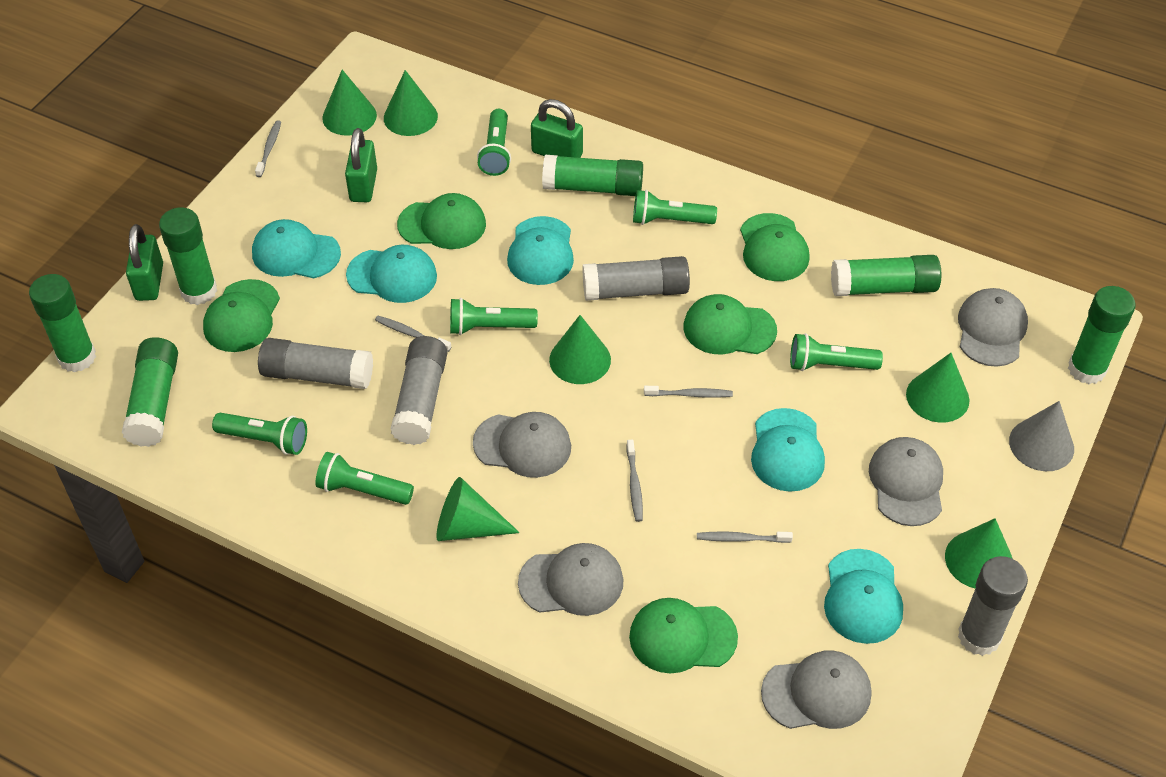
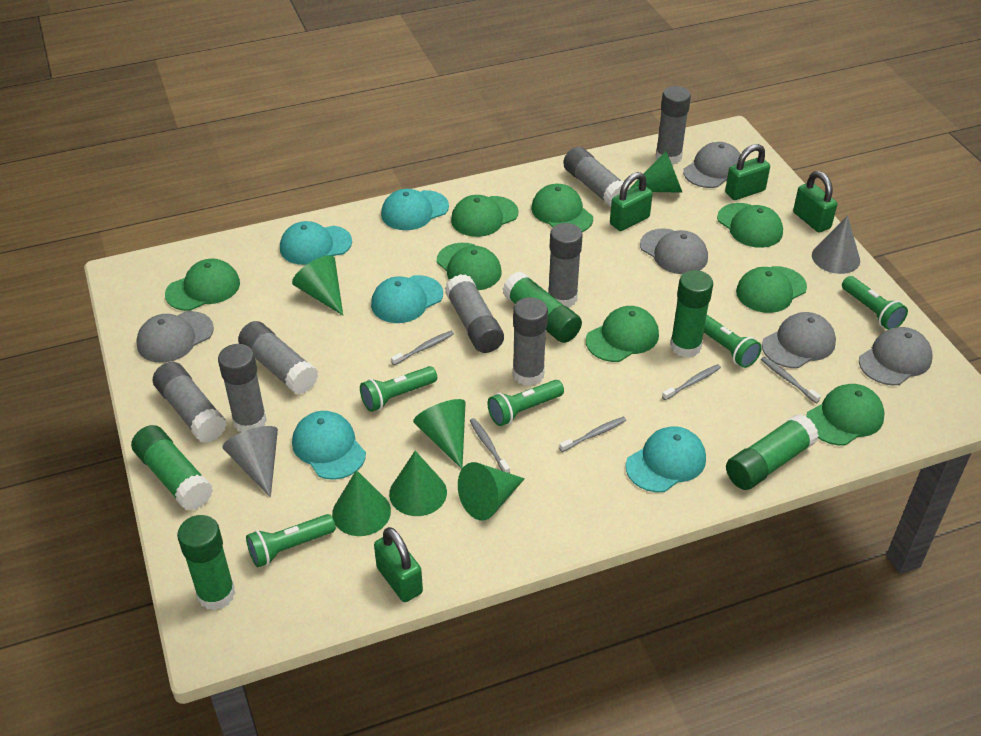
green cap: [203,279,280,352] [397,193,486,249] [629,598,738,673] [683,294,777,354] [740,213,810,281] = 5 -> [165,259,240,311] [437,243,502,290] [451,195,519,237] [531,184,593,232] [586,306,659,362] [717,203,783,248] [736,266,807,313] [806,384,885,445] = 8
green flashlight: [212,413,307,455] [315,452,414,505] [450,298,538,335] [477,109,511,176] [633,190,717,225] [790,333,883,371] = 6 -> [246,514,336,567] [360,366,437,412] [488,380,564,426] [704,315,762,368] [842,276,908,330] = 5
green glue stick: [29,274,96,372] [122,337,178,447] [159,207,217,305] [542,155,643,196] [831,255,941,296] [1068,286,1135,384] = 6 -> [131,425,213,511] [177,515,236,611] [503,271,582,343] [670,270,713,357] [726,414,819,490] = 5
green padlock: [126,224,163,301] [345,128,377,202] [531,99,583,158] = 3 -> [374,527,423,602] [610,172,653,231] [725,144,770,200] [793,171,837,233] = 4
grey cone: [1009,401,1074,471] = 1 -> [222,426,278,498] [812,215,860,274] = 2
grey glue stick: [258,338,373,389] [391,336,447,445] [582,256,690,301] [958,556,1028,656] = 4 -> [153,362,227,443] [218,344,267,432] [238,321,318,394] [445,274,504,353] [513,297,548,386] [548,223,583,307] [563,147,630,207] [656,86,691,165] = 8

